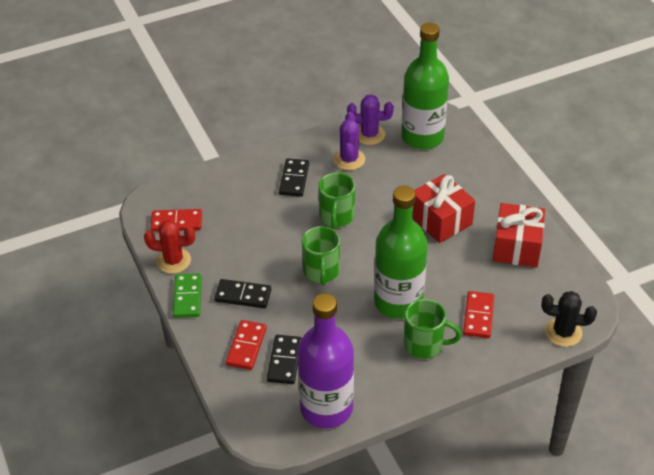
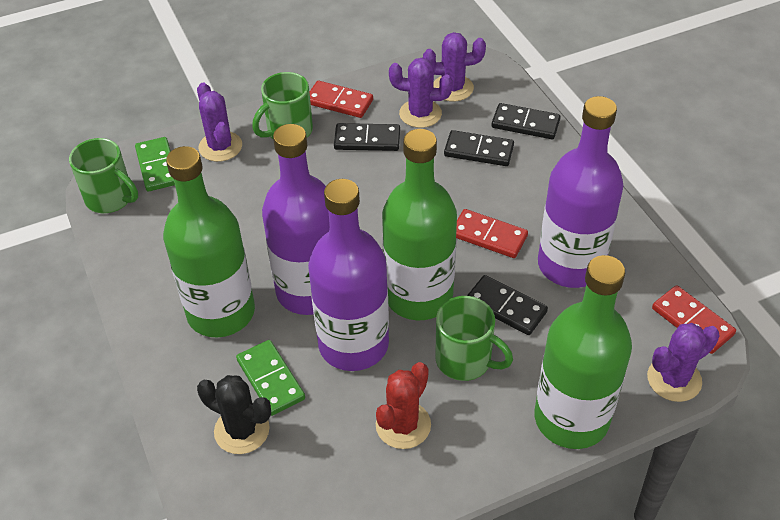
black domino: [214,279,272,308] [267,335,302,384] [279,158,309,197] = 3 -> [334,123,400,151] [444,130,514,166] [467,275,548,335] [491,103,561,139] = 4
green bottle: [374,186,428,319] [401,23,449,150] = 2 -> [163,146,255,338] [382,129,457,320] [534,255,632,449] = 3
green domino: [173,273,202,318] = 1 -> [135,137,175,192] [236,340,305,416] = 2
purple bottle: [297,293,354,429] = 1 -> [262,124,330,315] [308,179,389,371] [538,96,623,288] = 3
purple cactus: [333,112,365,170] [347,94,394,145] = 2 -> [197,83,242,162] [389,58,453,128] [423,32,486,101] [647,323,720,402] = 4
red gift: [413,174,475,243] [493,203,545,267] = 2 -> none = 0

